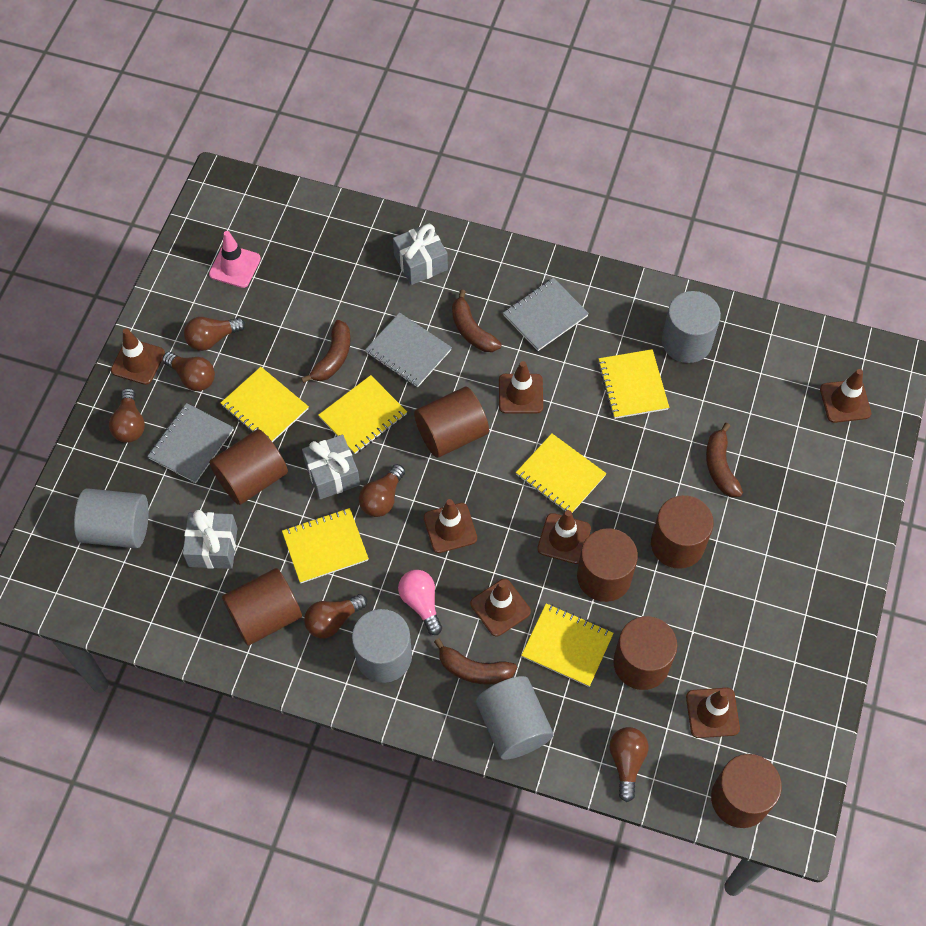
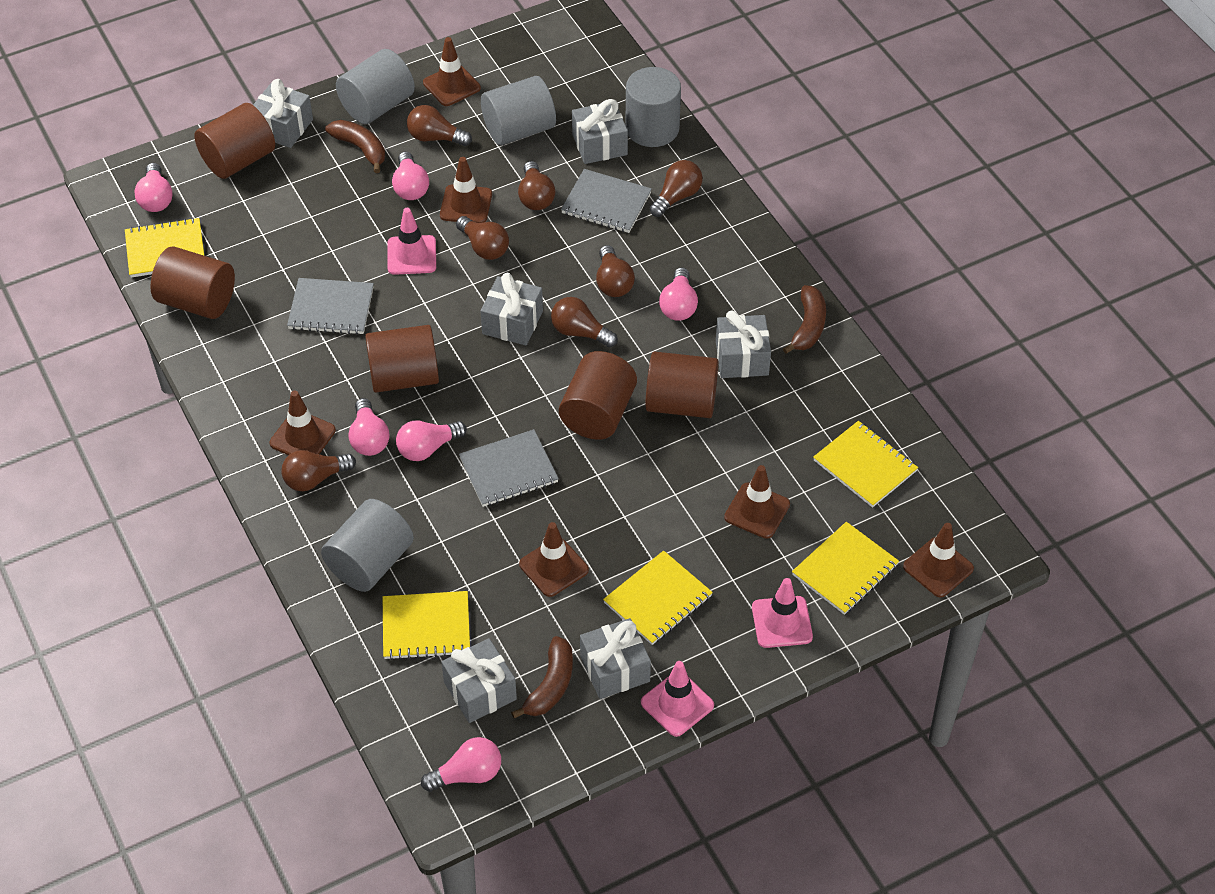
brown banana: [301,320,350,383] [434,638,517,685] [452,289,501,352] [706,423,743,497] = 4 -> [325,120,385,173] [511,636,573,718] [783,285,826,354] = 3
brown cylinder: [209,429,288,505] [222,568,302,645] [414,387,489,458] [577,528,638,602] [613,616,677,690] [651,495,714,569] [711,754,782,828] = 7 -> [150,246,235,319] [194,103,275,179] [365,325,439,393] [559,351,637,440] [645,351,718,418] = 5
brown light bulb: [109,388,145,443] [162,352,215,391] [184,317,245,351] [304,594,367,639] [359,464,405,517] [609,727,648,802] = 6 -> [281,450,356,491] [407,105,472,146] [456,216,509,260] [518,161,555,210] [551,297,618,347] [596,245,635,297] [650,160,703,217] = 7
brown traffic cone: [111,328,165,385] [424,499,477,553] [470,579,531,636] [499,361,543,413] [537,510,591,564] [686,688,740,738] [820,369,871,423] = 7 -> [269,391,336,455] [423,37,481,106] [440,157,492,223] [519,522,589,597] [724,465,790,539] [903,523,974,597] = 6
grey gift: [183,510,238,569] [302,435,360,500] [393,223,448,285] = 3 -> [253,79,313,148] [441,638,517,723] [480,273,543,345] [572,99,628,164] [580,618,651,699] [716,310,771,378] = 6
pink light bulb: [398,570,442,635] = 1 -> [134,163,173,212] [348,398,389,456] [392,152,429,200] [396,421,467,461] [421,737,501,792] [659,267,698,321] = 6
pink traffic cone: [209,231,261,288] = 1 -> [387,208,436,275] [641,661,714,737] [752,578,813,648] = 3
yellow notebook: [221,367,309,442] [282,508,369,583] [318,375,407,454] [516,433,607,513] [521,603,614,687] [598,349,669,419] = 6 -> [125,217,204,278] [383,591,470,660] [603,551,713,645] [792,522,899,615] [813,421,918,508] = 5

